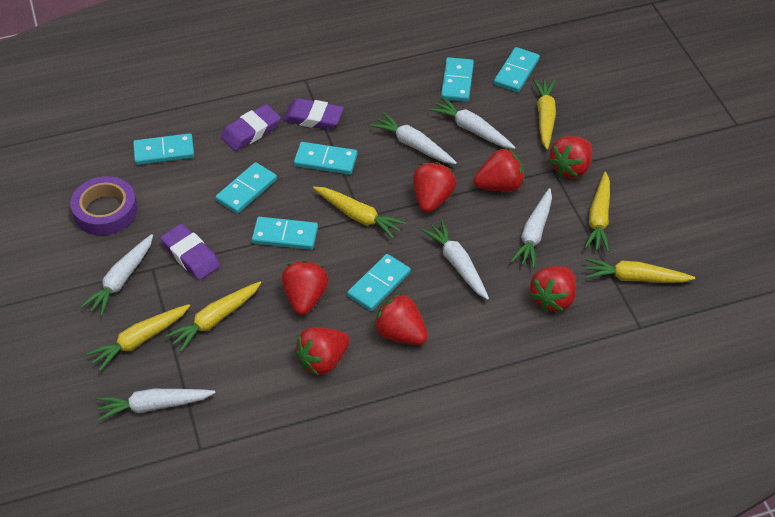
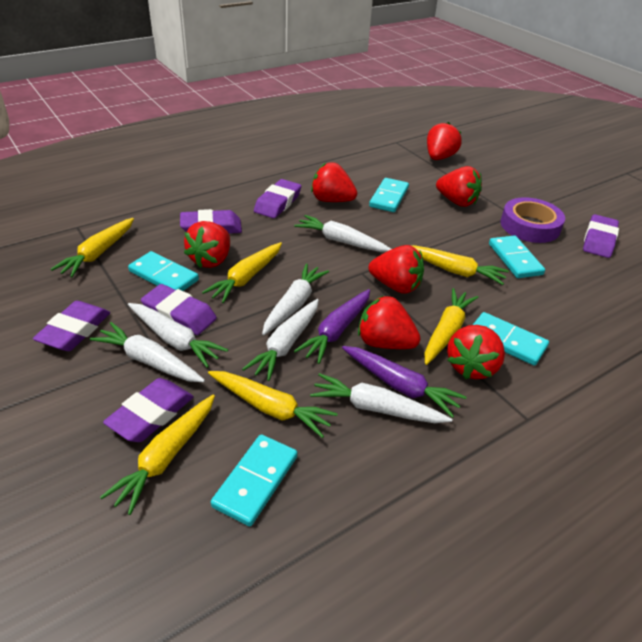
purple carrot: none = 0 -> [294,289,370,364] [342,346,466,418] = 2
purple eraser: [160,224,220,280] [221,104,281,151] [283,98,344,130] = 3 -> [33,301,110,351] [103,378,194,442] [141,284,217,335] [180,209,242,233] [254,179,301,218] [583,214,619,258] = 6
turquoise domino: [133,133,194,165] [215,162,277,214] [252,217,318,250] [294,142,357,175] [347,254,411,311] [441,57,474,102] [494,47,540,93] = 7 -> [128,251,199,291] [211,434,297,526] [369,178,409,212] [473,312,549,366] [489,235,545,278] = 5

